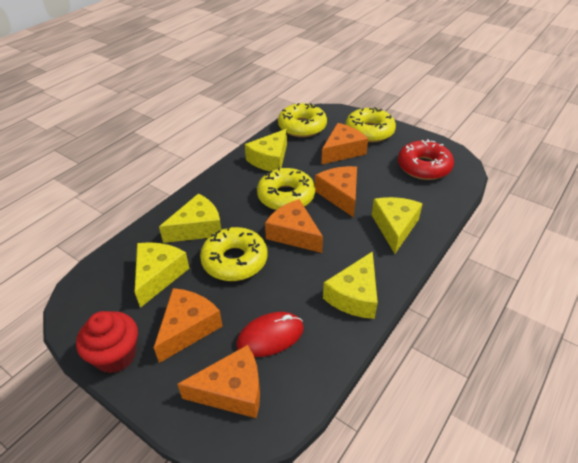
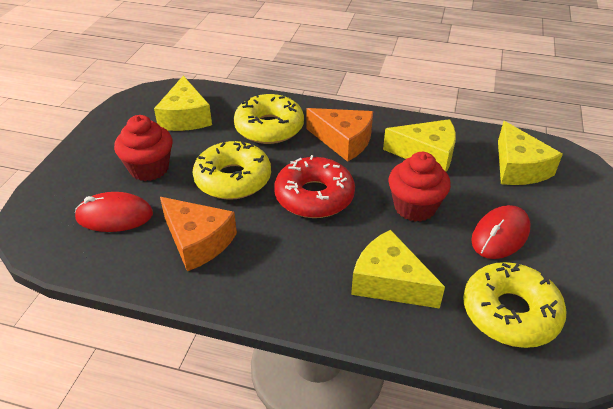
orange cheese: [154,288,223,363] [177,345,260,418] [265,199,323,253] [315,166,357,217] [321,123,368,165] = 5 -> [160,197,237,271] [307,108,373,162] = 2
red cupcake: [76,311,138,373] = 1 -> [114,115,172,181] [388,152,451,222] = 2
red mouse: [236,312,304,357] = 1 -> [75,192,153,232] [471,205,531,259] = 2
yellow cheese: [135,242,189,308] [159,194,221,243] [245,129,287,171] [323,251,378,319] [372,197,423,254] = 5 -> [154,76,212,131] [351,230,445,308] [383,119,456,172] [498,121,563,185] = 4
yellow donut: [200,226,268,281] [257,167,315,210] [278,103,327,137] [345,107,396,142] = 4 -> [193,141,271,200] [234,94,304,144] [463,262,567,348] = 3

